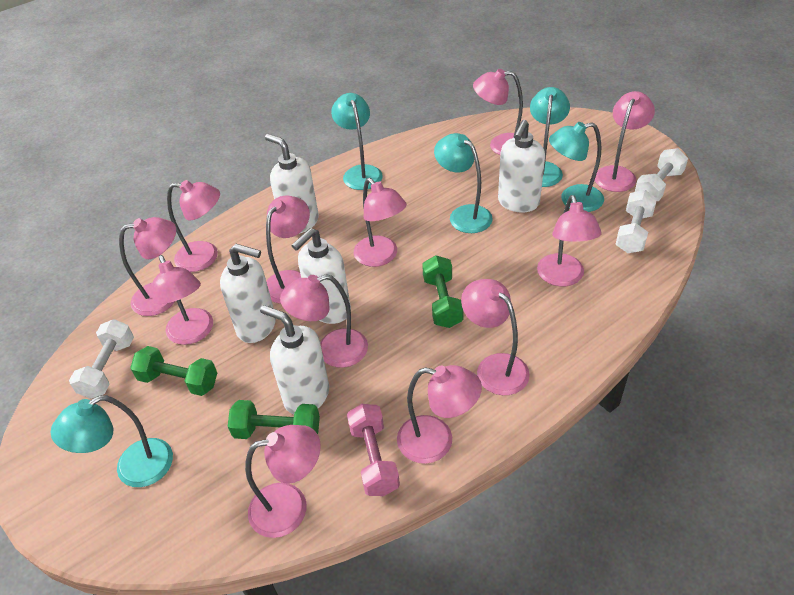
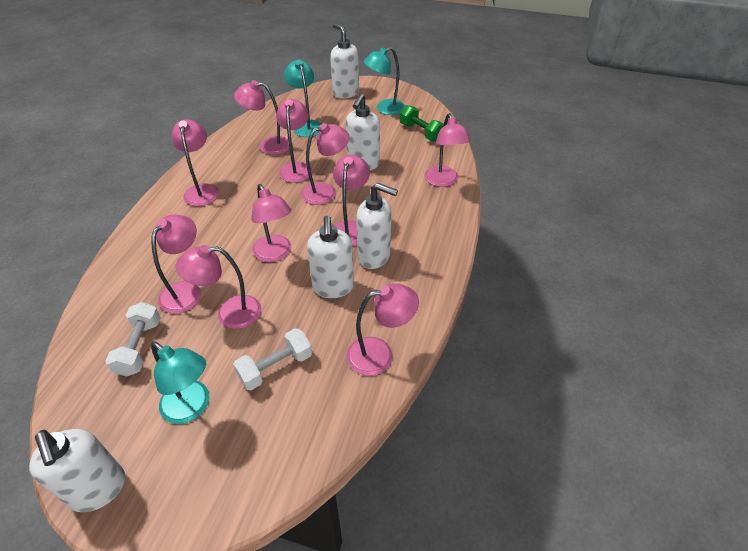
green dumbbell: [130,346,217,396] [228,400,320,439] [422,255,464,328] = 3 -> [400,105,444,142] = 1
pink dumbbell: [347,404,400,496] = 1 -> none = 0
pink lamp: [119,217,176,316] [152,255,213,345] [167,180,220,272] [245,425,321,538] [266,195,310,304] [280,274,368,368] [354,178,407,267] [397,365,482,464] [461,279,530,395] [473,69,523,155] [537,195,601,287] [595,91,655,192] = 12 -> [151,215,201,314] [172,119,219,206] [176,245,261,329] [234,80,289,155] [252,184,291,262] [276,99,312,183] [301,123,349,205] [333,155,370,246] [347,283,419,376] [424,113,471,187] = 10
turquoise lamp: [51,395,173,487] [331,93,383,190] [434,133,493,233] [530,87,570,187] [549,122,604,212] = 5 -> [151,342,209,424] [284,60,321,137] [363,47,405,115] = 3
white dumbbell: [69,319,134,399] [616,190,657,253] [635,148,688,201] = 3 -> [106,302,161,376] [233,328,312,390] = 2

